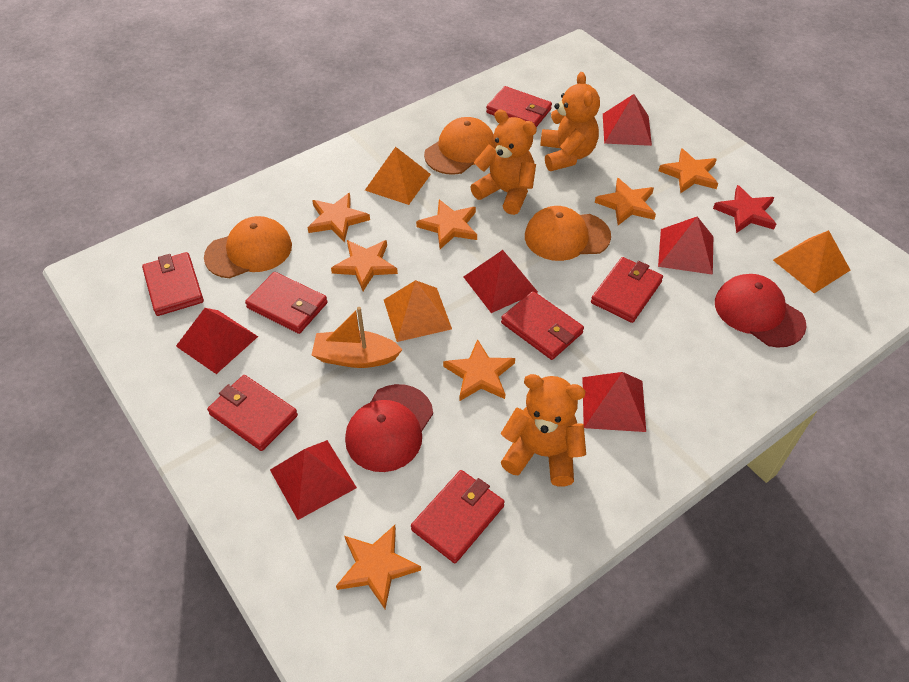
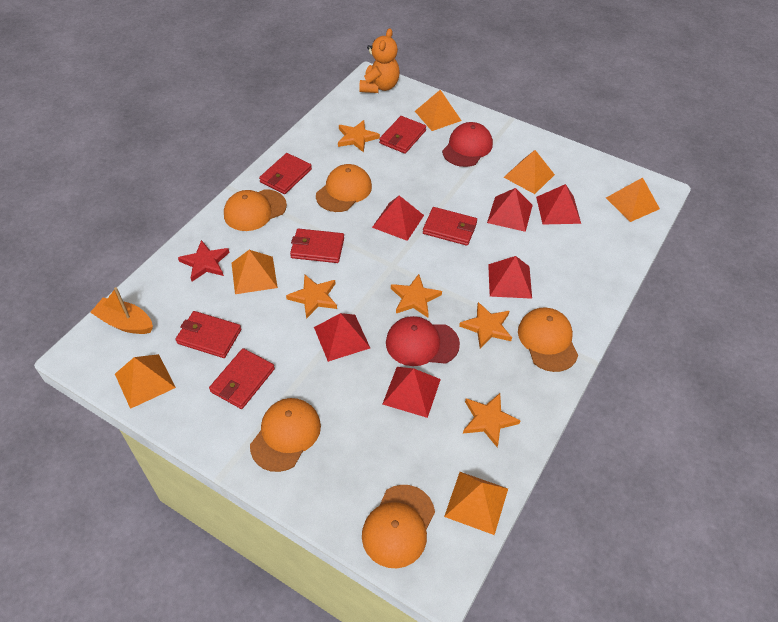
orange cap: [204,216,292,278] [424,117,496,175] [525,206,611,261] = 3 -> [224,189,287,231] [250,398,321,472] [316,164,372,212] [362,485,435,568] [518,308,578,372] = 5
orange pyramid: [365,147,431,205] [384,280,452,342] [773,230,850,293] = 3 -> [115,354,176,409] [232,250,278,294] [415,90,462,131] [444,472,508,535] [504,150,555,194] [606,177,660,222] = 6
orange star: [308,193,370,242] [331,240,398,291] [336,525,421,609] [416,200,477,249] [443,339,515,401] [595,178,656,225] [659,148,718,193] = 7 -> [286,275,337,319] [338,120,380,153] [391,274,442,318] [459,302,512,348] [463,393,521,447] = 5
orange teddy bear: [470,109,537,215] [501,374,586,487] [540,72,600,171] = 3 -> [359,28,400,93] = 1
red wallet: [142,252,204,316] [207,375,298,451] [245,272,328,334] [411,470,505,563] [486,86,552,127] [501,291,584,360] [591,257,663,323] = 7 -> [175,311,241,358] [209,348,275,409] [259,153,312,194] [290,229,344,263] [379,116,426,154] [423,207,477,246] = 6

